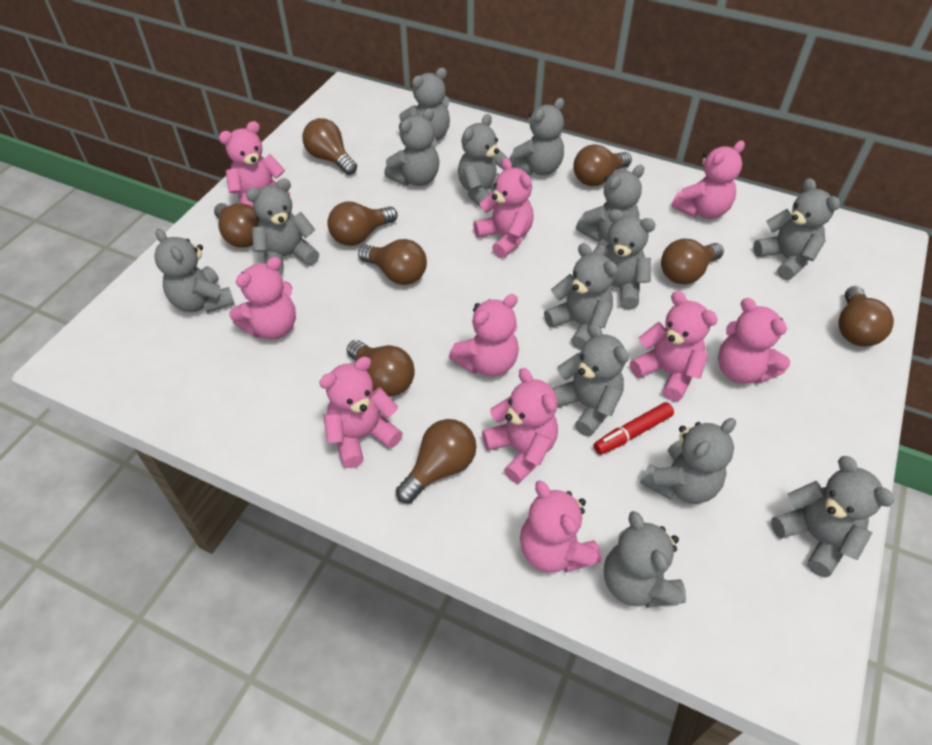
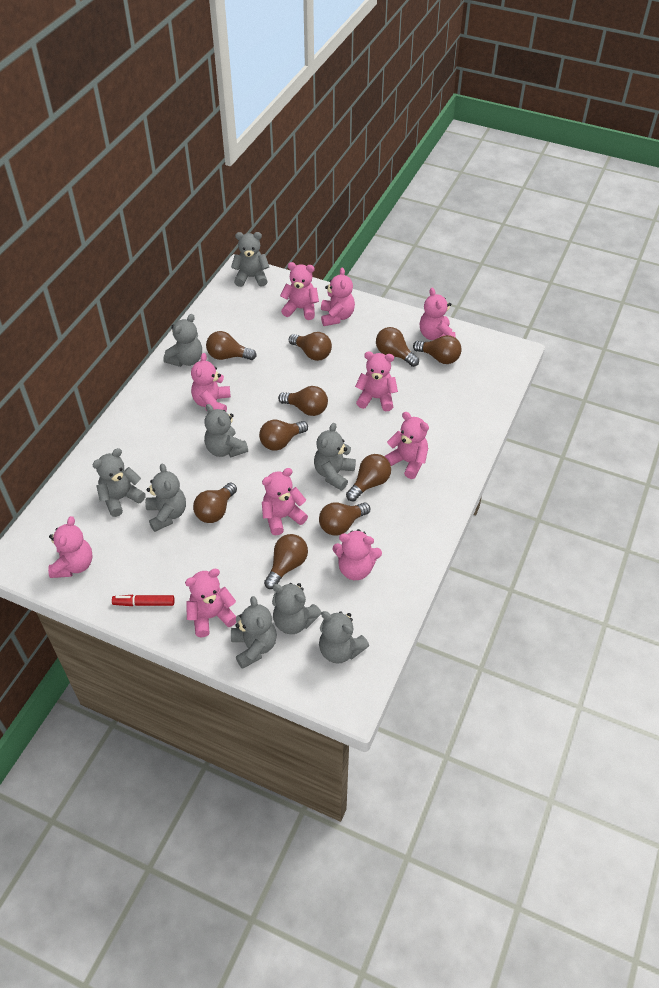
brown light bulb: [214,203,260,248] [302,118,357,175] [327,202,397,246] [347,340,415,397] [358,239,427,285] [396,419,477,503] [573,144,632,186] [661,239,724,284] [839,286,894,347] = 9 -> [193,483,237,523] [206,331,257,360] [259,420,308,451] [264,534,308,589] [278,386,328,416] [289,332,332,361] [319,502,370,535] [346,454,391,501] [376,327,419,367] [413,335,461,364] = 10
grey teddy bear: [155,229,235,313] [246,178,319,275] [384,108,439,186] [399,68,450,141] [458,114,510,207] [509,98,564,175] [544,243,618,350] [552,324,629,437] [576,165,645,243] [592,209,656,309] [604,511,686,608] [640,418,736,504] [753,178,840,280] [771,456,894,578] = 14 -> [92,448,146,517] [145,463,186,532] [164,314,202,367] [204,404,248,458] [231,232,269,287] [231,596,277,669] [272,583,322,634] [314,423,356,491] [319,611,369,664] = 9

